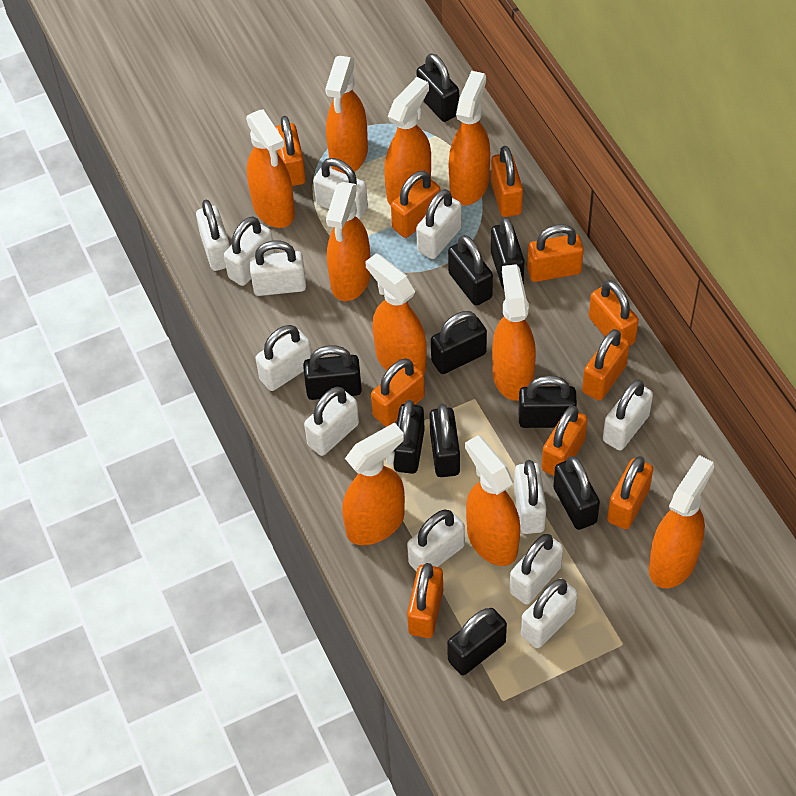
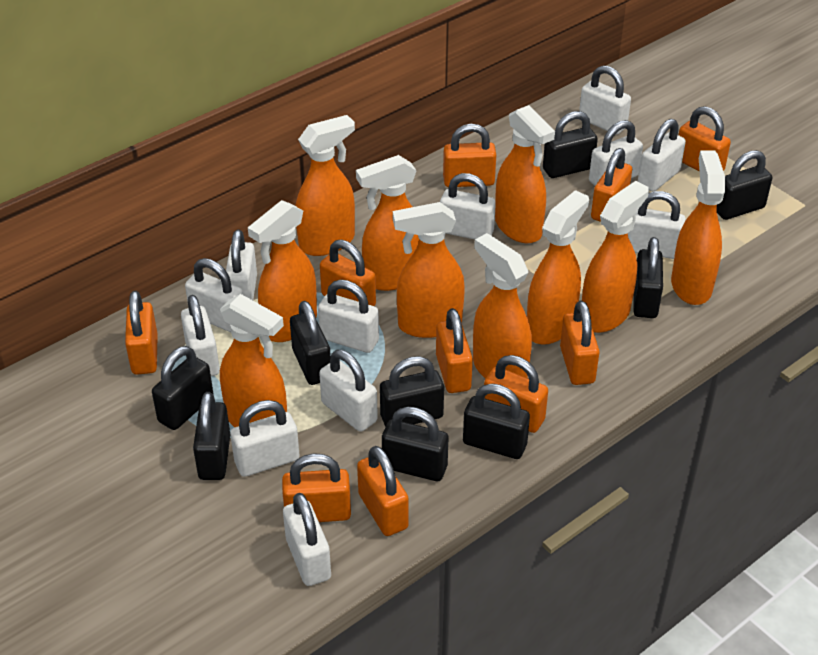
black padlock: [303,345,362,400] [393,400,425,474] [417,53,459,122] [429,404,460,477] [431,311,487,374] [447,608,507,675] [448,235,493,306] [491,217,525,289] [518,375,577,428] [553,456,600,530] = 10 -> [152,346,214,430] [193,392,230,480] [290,301,331,385] [380,356,444,427] [382,407,448,481] [463,384,530,459] [543,111,598,178] [633,237,663,318] [717,150,772,220] = 9

